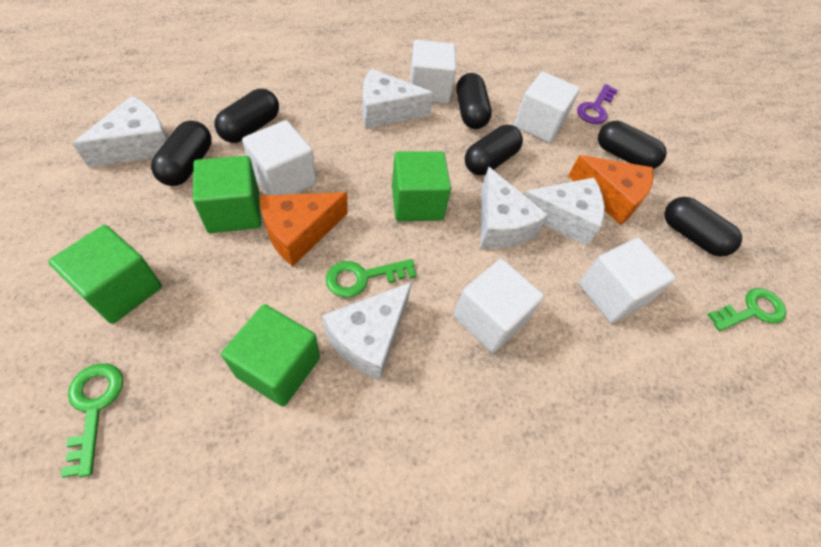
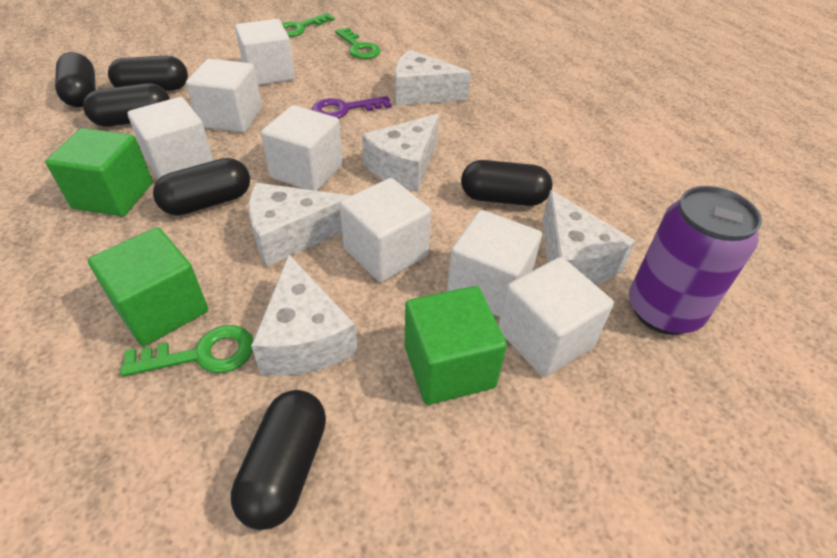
green cube: [48,225,162,324] [193,156,261,233] [221,304,320,407] [392,151,451,221] = 4 -> [45,128,153,217] [88,227,208,346] [404,286,507,405] = 3
orange cheese: [260,192,348,266] [568,155,654,225] = 2 -> none = 0
purple can: none = 0 -> [629,186,762,335] = 1
white cube: [242,120,316,195] [410,40,456,104] [454,259,544,353] [514,71,580,143] [579,238,676,323] = 5 -> [128,97,214,179] [186,59,262,133] [235,19,295,85] [261,105,343,191] [340,178,431,282] [447,210,542,317] [498,257,614,377] = 7

